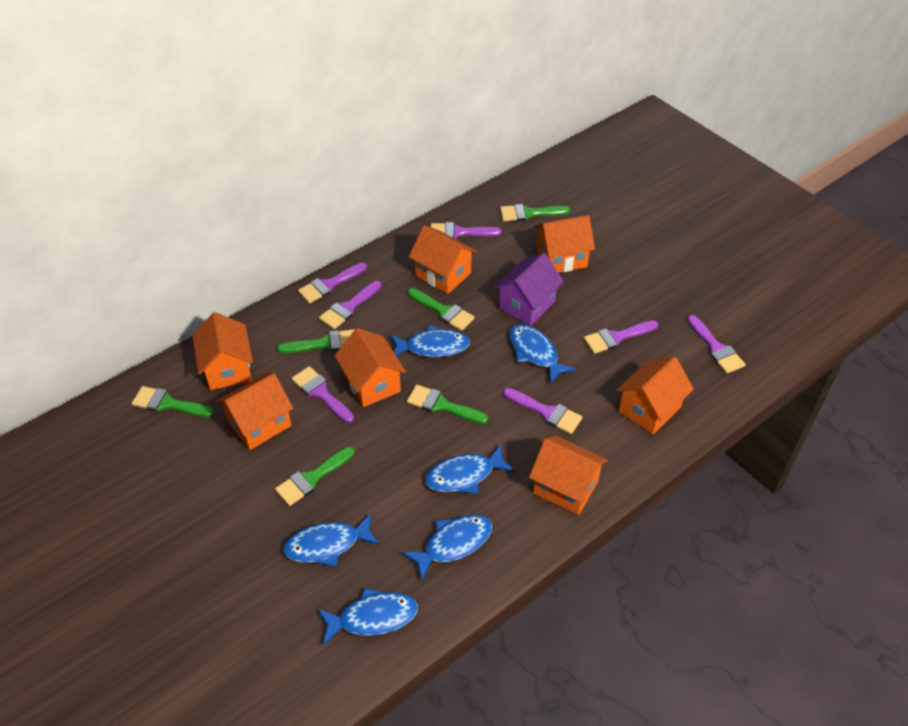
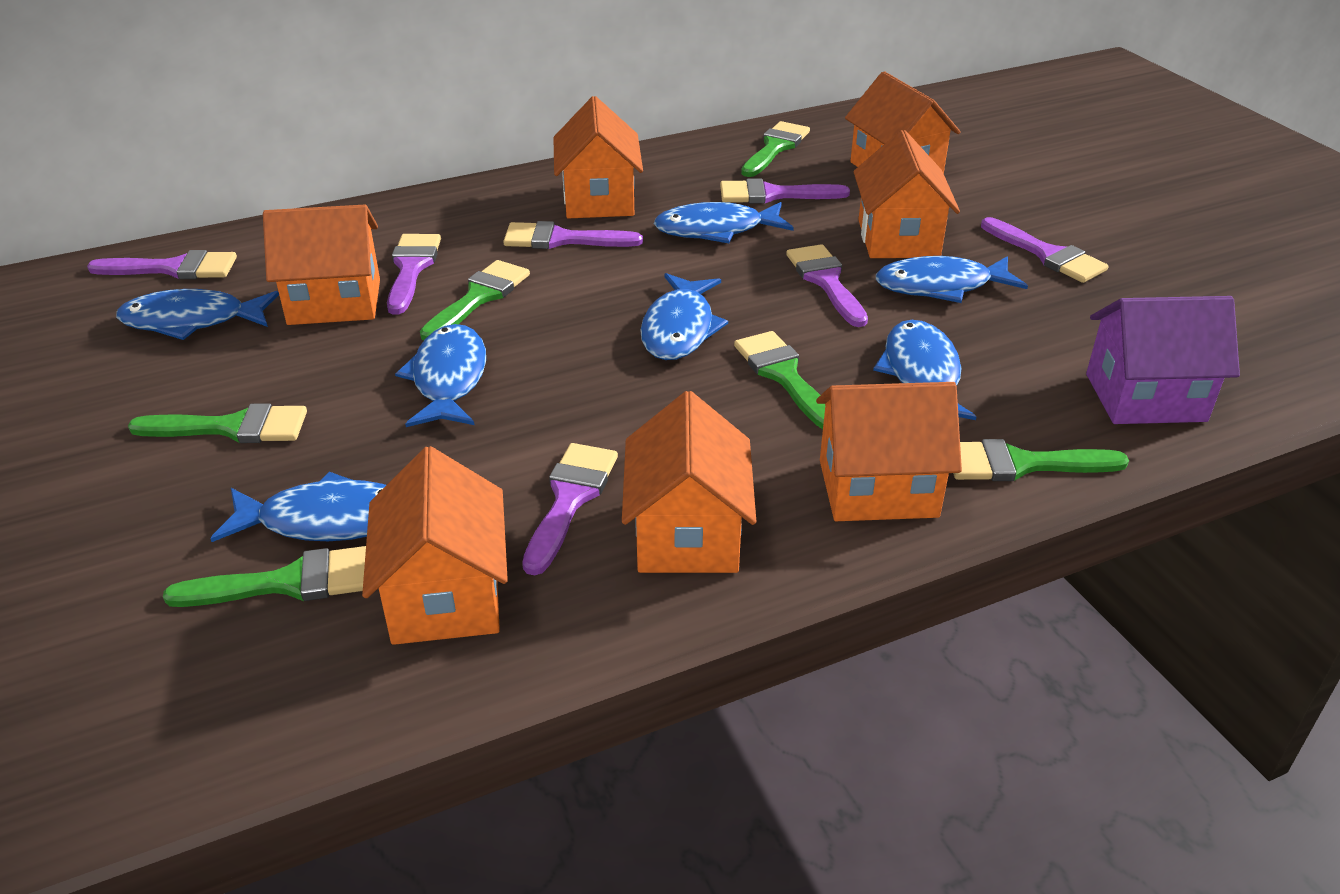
blue fish: [283,514,380,567] [318,587,418,645] [390,325,470,357] [402,514,492,581] [425,445,515,494] [509,324,576,384] = 6 -> [116,289,279,340] [210,472,386,542] [395,324,486,427] [640,273,728,360] [654,202,794,243] [873,320,976,420] [876,256,1028,303] = 7

